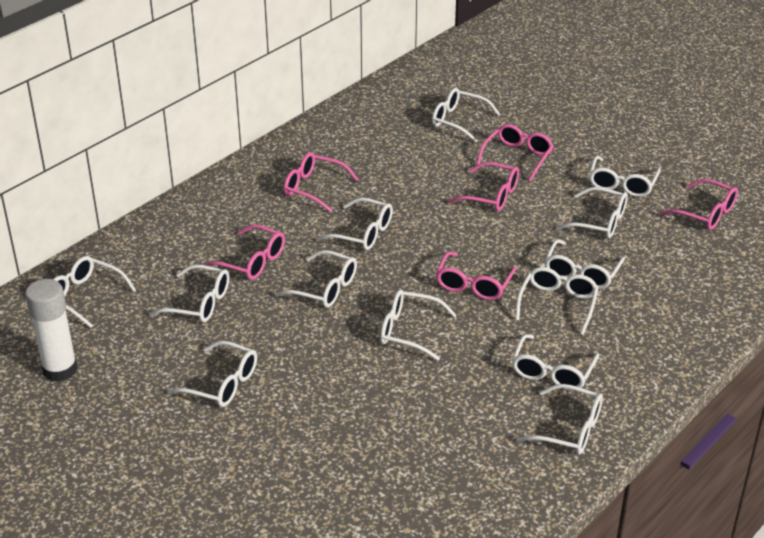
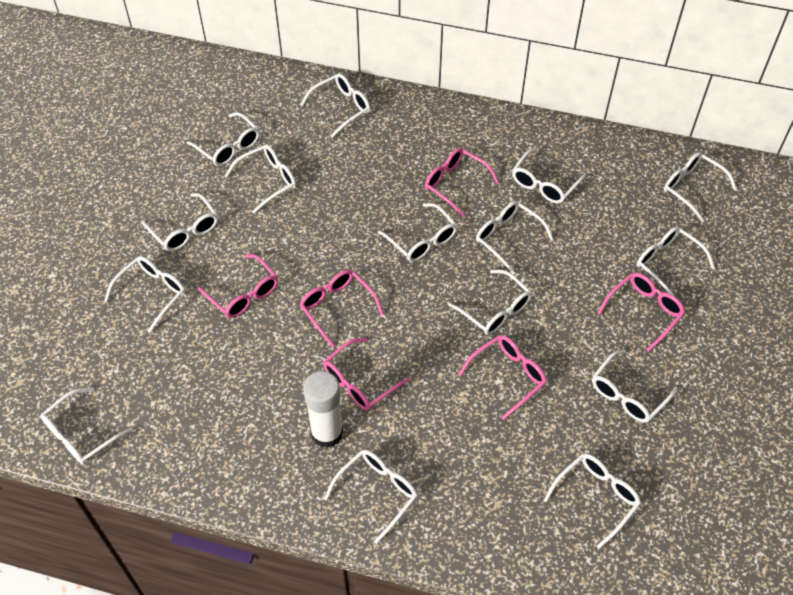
white glasses: [53,256,136,328] [149,264,229,322] [167,341,257,407] [275,250,357,308] [316,198,393,250] [380,290,457,361] [432,88,500,143] [512,334,599,391] [515,267,599,335] [516,384,603,455] [545,239,625,289] [556,187,628,239] [589,156,661,197] = 13 -> [41,388,133,464] [104,256,185,333] [142,193,218,251] [186,112,260,166] [225,145,296,213] [300,73,370,138] [324,450,418,544] [378,203,458,262] [448,270,532,335] [476,201,554,275] [512,149,586,204] [544,454,641,549] [592,350,678,423] [637,227,715,296] [664,152,737,222] = 15

